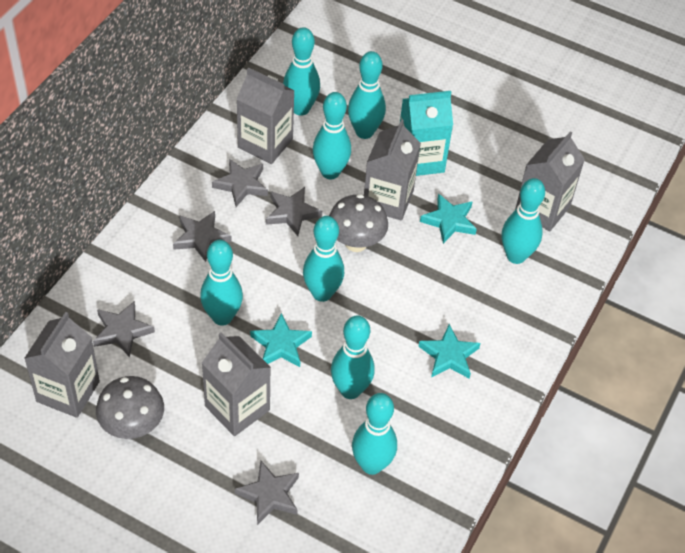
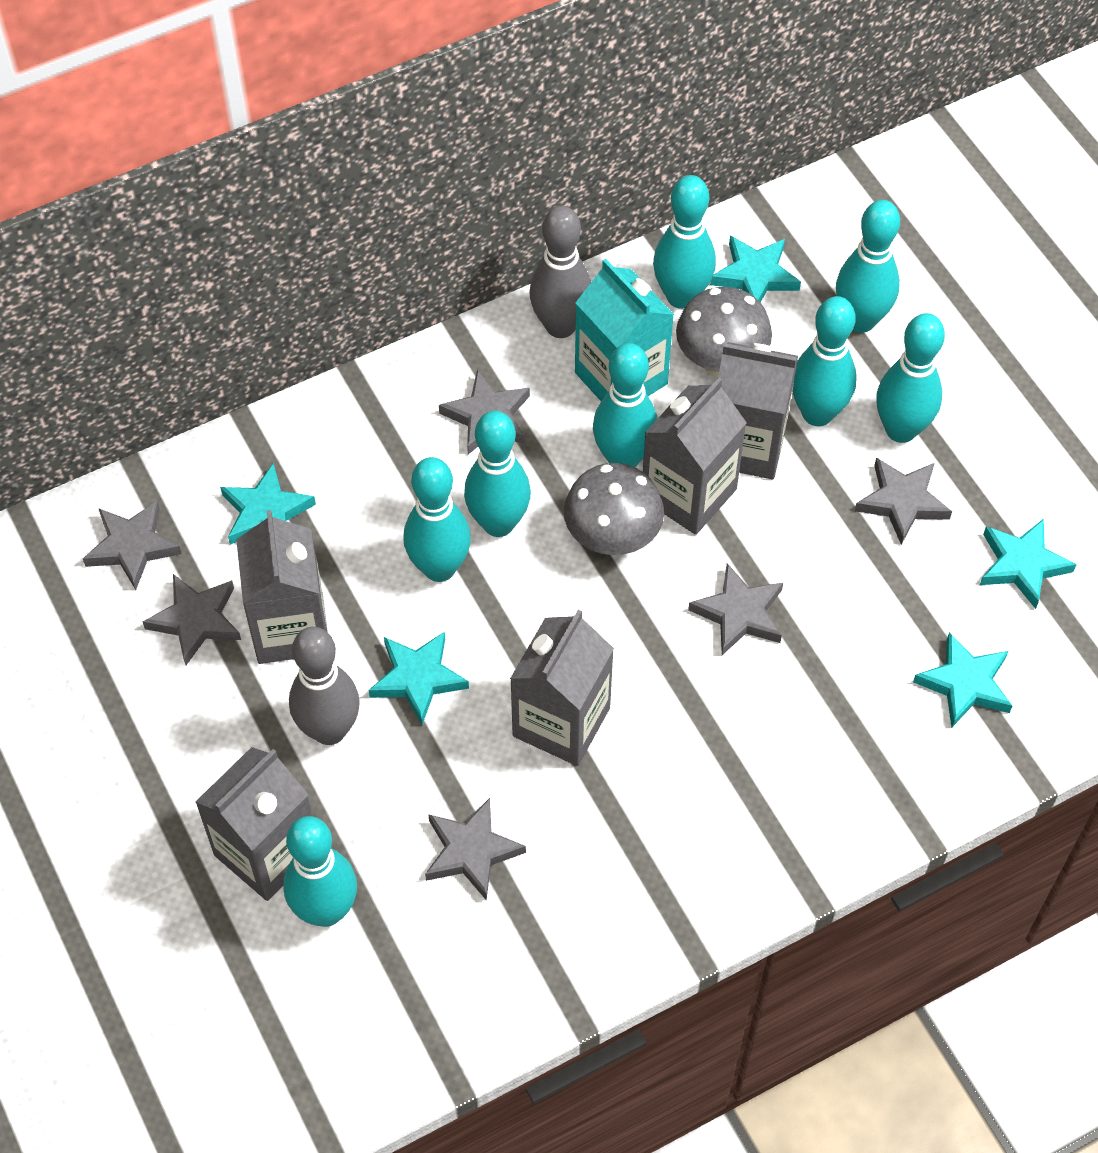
grey bowling pin: none = 0 -> [289,627,360,745] [529,205,591,338] = 2
grey star: [93,301,155,358] [173,211,232,262] [212,159,268,207] [235,461,299,525] [266,187,322,236] = 5 -> [83,501,182,590] [143,574,241,665] [425,798,526,901] [439,370,530,454] [688,563,783,655] [855,458,952,545] = 6
turquoise star: [250,313,312,367] [418,324,481,379] [420,194,477,244] = 3 -> [220,463,316,545] [369,631,469,725] [710,235,801,302] [913,632,1012,728] [980,519,1077,609] = 5

